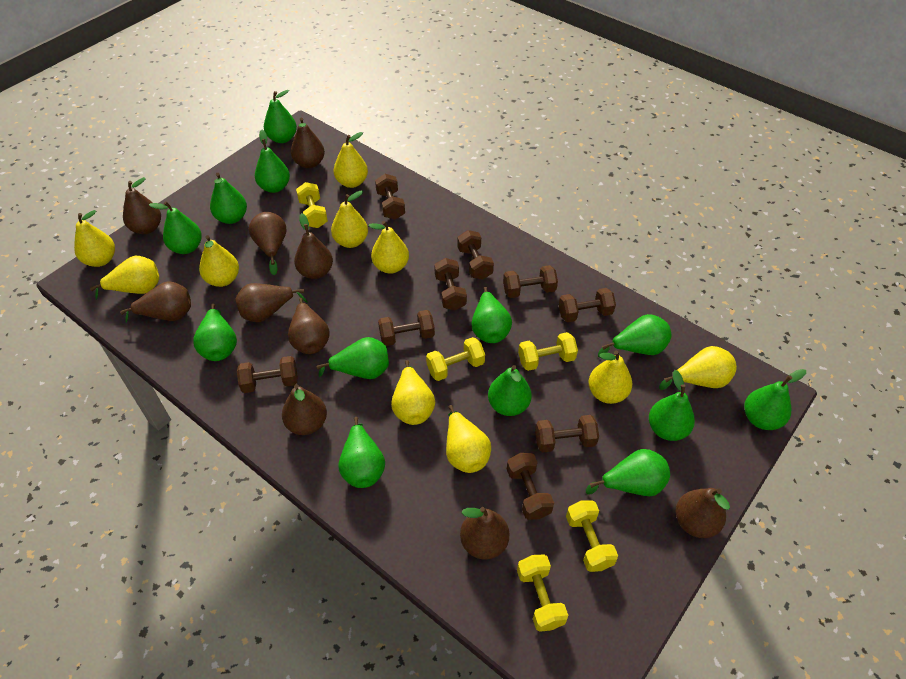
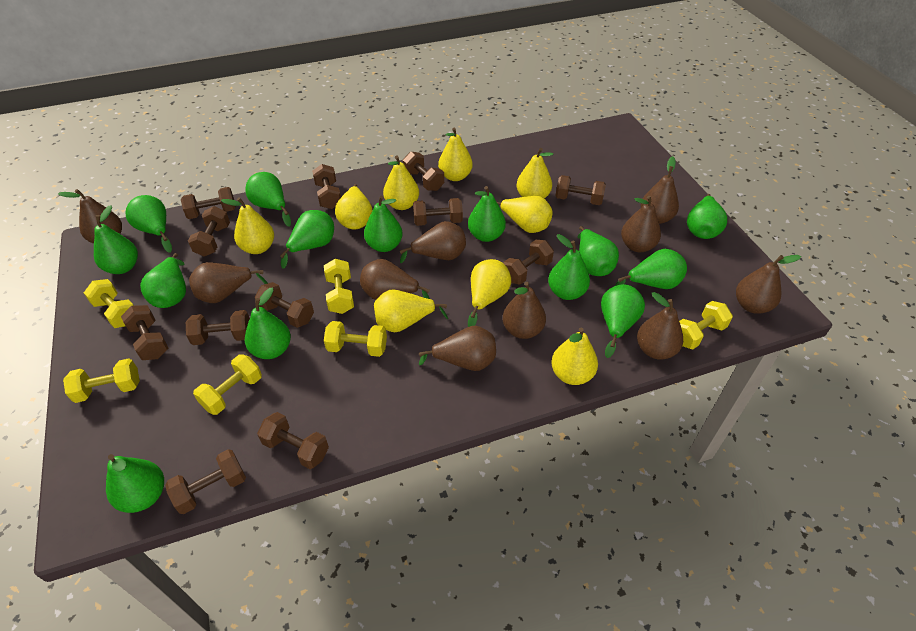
brown dumbbell: [237,356,298,393] [375,174,405,220] [378,310,435,346] [434,258,467,310] [457,230,494,279] [503,265,558,298] [507,453,554,520] [535,415,599,452] [559,288,616,322] = 9 -> [121,305,168,360] [165,449,246,514] [181,187,236,219] [186,310,250,345] [188,206,230,256] [255,282,314,328] [257,412,329,469] [312,164,341,209] [403,152,444,191] [413,198,463,226] [503,240,554,285] [556,175,606,205] = 12
green pear: [149,201,202,254] [193,304,237,361] [210,173,247,224] [255,130,290,193] [264,90,297,143] [317,337,389,379] [338,417,385,488] [471,287,512,343] [488,365,532,416] [586,449,670,496] [598,314,671,358] [649,370,695,441] [744,369,806,430] = 13 -> [94,205,138,274] [106,454,164,513] [126,195,172,253] [140,253,186,308] [245,172,291,227] [245,288,291,359] [280,210,334,269] [364,196,402,252] [468,186,506,242] [548,234,590,300] [577,226,619,276] [601,284,645,358] [615,249,687,289] [687,194,727,239] = 14
yellow dumbbell: [296,182,328,228] [426,337,485,381] [517,555,568,632] [518,332,578,371] [566,500,618,572] = 5 -> [63,358,140,403] [84,279,134,328] [193,355,262,415] [324,259,354,314] [324,321,387,357] [679,301,733,349] = 6
yellow pear: [74,210,115,267] [90,256,159,300] [199,235,239,287] [331,191,368,248] [333,132,368,188] [368,221,409,274] [391,360,435,425] [446,405,491,473] [588,351,632,404] [659,346,737,390] = 10 -> [221,197,274,254] [335,184,373,229] [374,289,448,332] [383,156,419,210] [438,127,473,181] [468,259,511,327] [497,196,553,233] [517,148,553,199] [551,328,598,385] = 9

